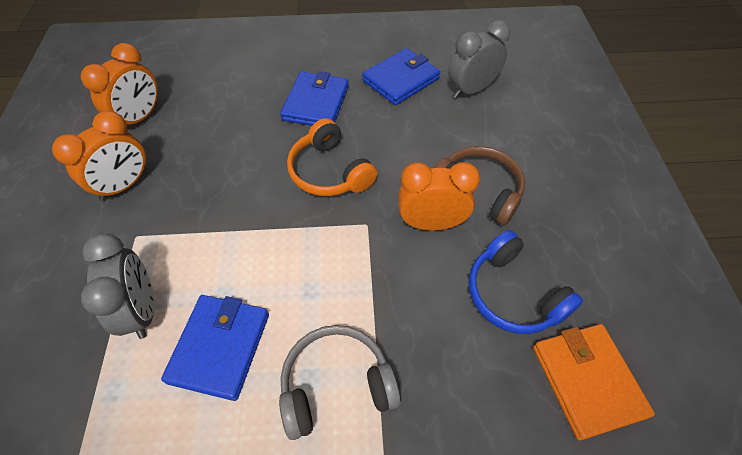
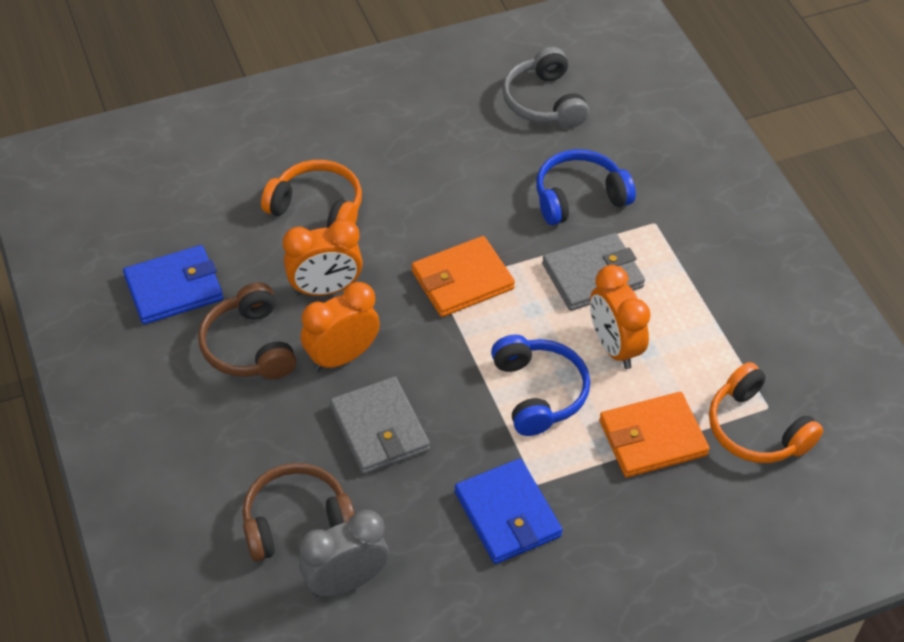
blue headphones: [468,230,583,334] = 1 -> [491,335,590,436] [536,149,636,225] = 2
blue wallet: [161,295,269,401] [280,71,349,126] [362,48,440,105] = 3 -> [123,245,223,324] [455,459,563,564] = 2
brown headphones: [435,146,525,225] = 1 -> [198,283,296,379] [243,463,355,562] = 2
grey clock: [81,233,154,339] [448,20,510,98] = 2 -> [299,510,389,597] = 1
grey wallet: none = 0 -> [330,377,430,474] [542,233,645,311] = 2
orange headphones: [287,118,377,196] = 1 -> [261,160,362,228] [709,362,823,463] = 2
orange wallet: [533,324,655,440] = 1 -> [412,236,515,317] [599,392,710,477] = 2

